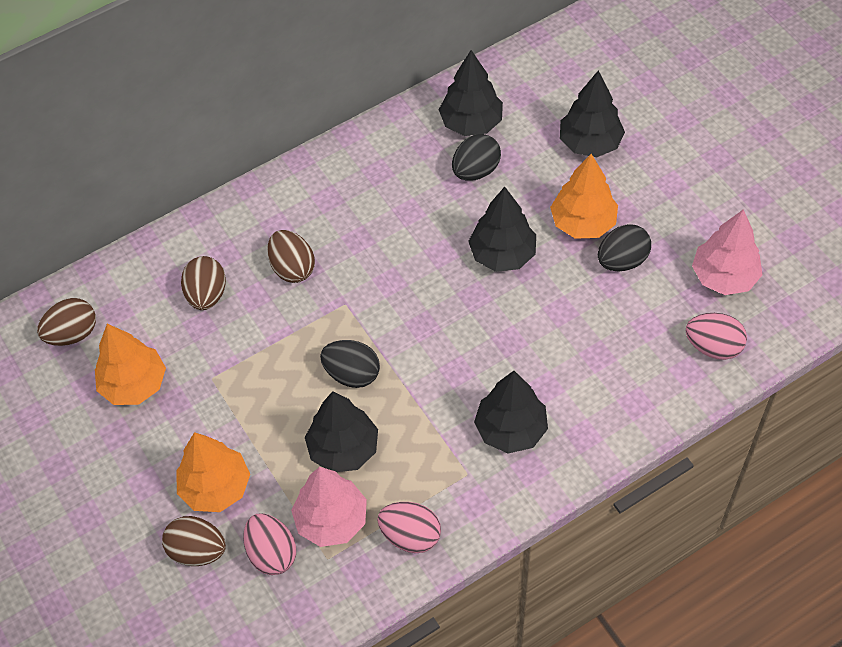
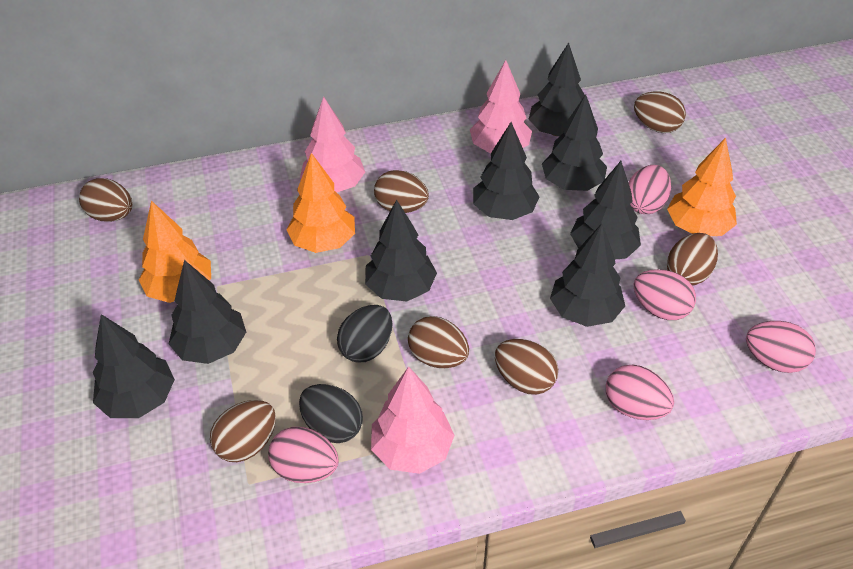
black egg: [320,340,380,388] [452,134,501,181] [598,224,651,271] = 3 -> [299,384,363,443] [337,305,392,362] = 2
black tree: [305,391,378,472] [439,50,503,136] [468,187,536,272] [474,371,548,453] [560,70,625,157] = 5 -> [93,314,175,418] [169,260,246,364] [365,199,437,301] [473,122,539,220] [529,42,585,136] [542,95,607,191] [550,224,625,327] [570,161,641,259] = 8
brown egg: [37,298,96,346] [162,516,226,566] [181,256,226,310] [267,230,315,283] = 4 -> [79,178,132,222] [210,400,276,462] [374,170,429,213] [408,316,469,368] [495,339,558,395] [634,92,686,133] [667,233,718,286] = 7
pink egg: [243,513,296,575] [377,502,441,553] [686,313,747,360] = 3 -> [268,427,339,483] [606,365,674,420] [628,165,671,214] [634,269,696,320] [746,321,816,373] = 5
pink tree: [291,467,367,547] [692,209,763,295] = 2 -> [300,96,365,193] [371,367,455,474] [470,60,532,153] = 3

